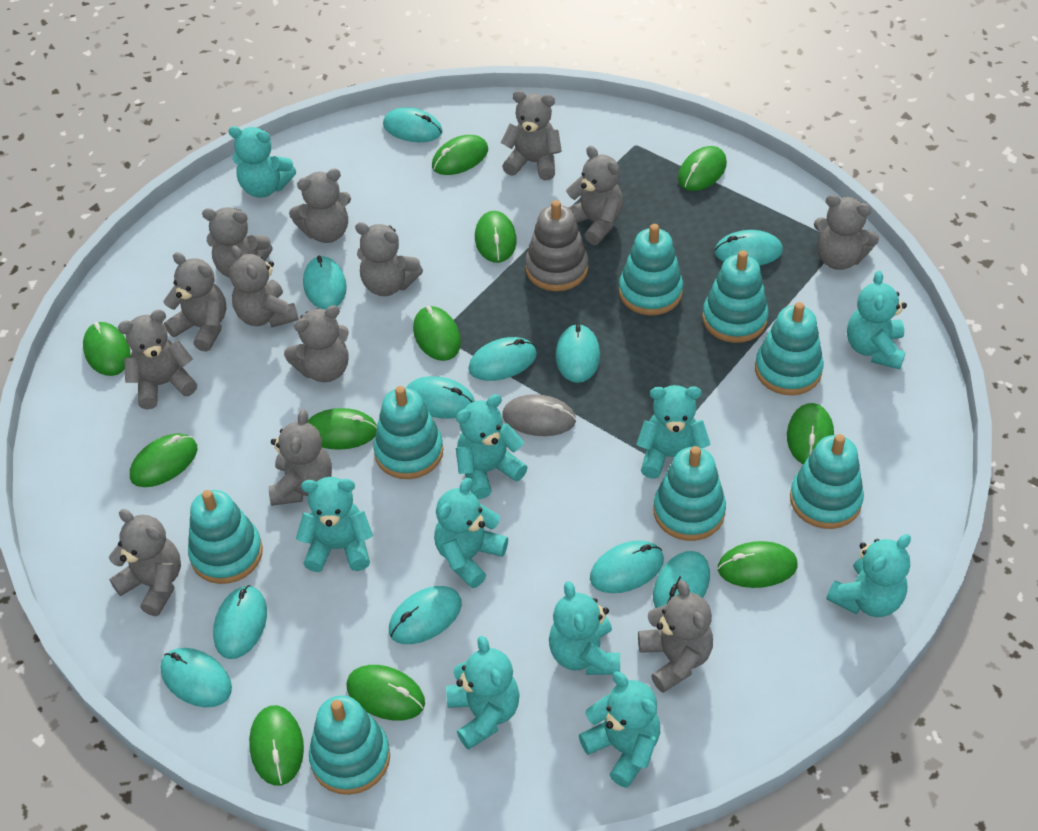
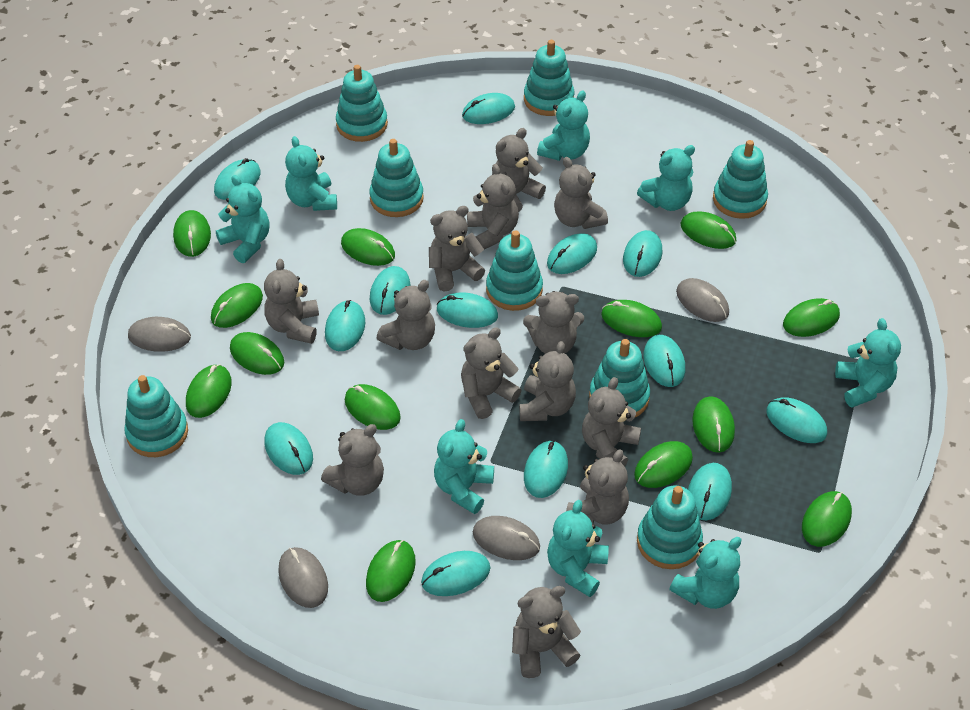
green mouse: [83,322,131,376] [130,433,197,487] [249,705,304,786] [307,408,377,450] [346,665,425,721] [413,306,461,361] [432,135,488,175] [475,211,517,263] [678,146,727,191] [718,541,798,588] [787,403,834,464] = 11 -> [173,210,211,257] [186,364,232,418] [211,283,263,328] [230,332,284,375] [341,228,395,266] [345,384,401,430] [366,540,416,602] [601,300,662,337] [634,441,693,488] [681,212,736,249] [692,396,735,453] [783,298,840,337] [802,491,852,547] = 13
grey mouse: [502,394,576,436] = 1 -> [128,317,191,352] [278,547,328,608] [473,516,540,560] [676,278,729,322] = 4
grey stacking toy: [525,200,588,291] = 1 -> none = 0
turquoise mouse: [160,648,232,707] [213,585,267,659] [303,256,347,310] [383,107,443,142] [389,586,462,644] [406,376,475,419] [468,337,537,381] [556,324,600,383] [590,540,664,593] [653,551,710,608] [714,230,783,266] = 11 -> [214,158,261,200] [264,422,313,475] [325,300,365,351] [370,266,410,315] [421,551,490,596] [437,293,498,328] [462,93,515,124] [524,440,568,498] [547,233,597,274] [623,230,662,277] [644,335,685,387] [688,463,732,520] [766,397,827,443] = 13
turquoise teddy bear: [228,126,296,198] [296,477,373,572] [434,478,508,588] [446,636,520,750] [456,394,528,499] [549,581,620,675] [579,672,660,788] [636,385,711,479] [826,534,911,617] [847,271,907,370] = 10 -> [216,175,270,263] [285,136,337,211] [434,419,494,514] [537,91,590,161] [547,500,609,597] [637,145,695,211] [669,537,742,609] [835,318,901,408] = 8

